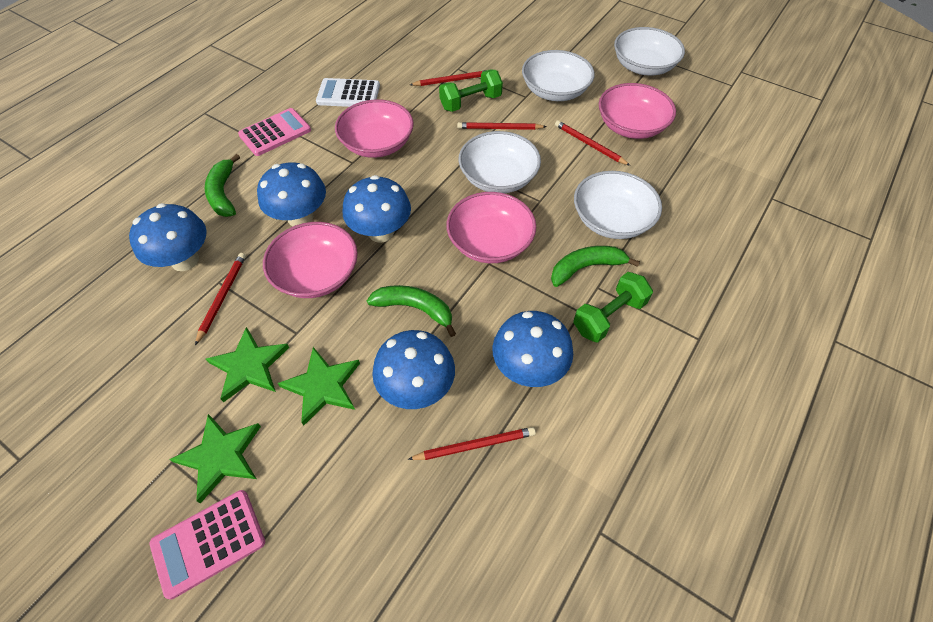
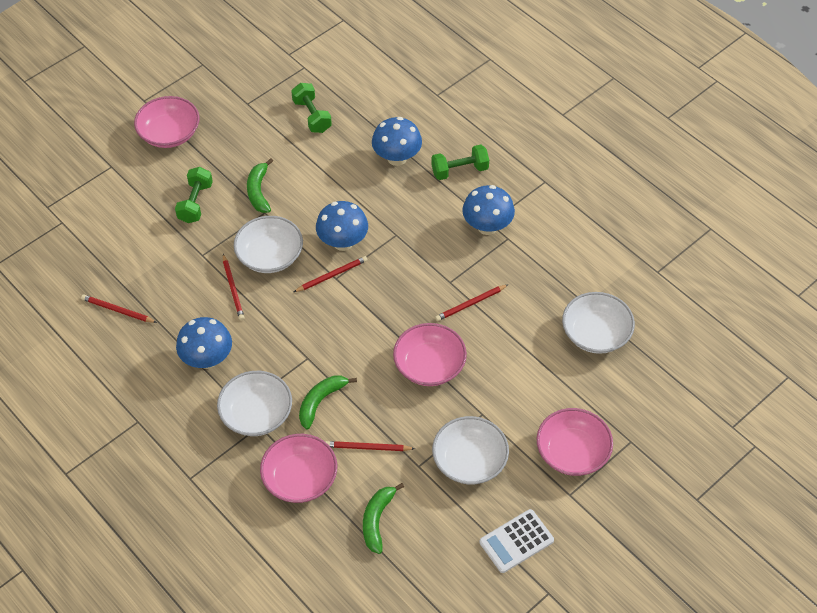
blue mushroom: [129,203,207,271] [257,162,326,226] [343,175,411,243] [372,330,455,409] [492,311,573,387] = 5 -> [176,317,232,369] [316,201,368,251] [372,117,422,166] [462,185,515,235] = 4
green dumbbell: [439,70,503,112] [573,272,653,342] = 2 -> [175,167,213,223] [291,83,332,133] [431,145,489,180] = 3
green star: [169,414,261,504] [206,327,289,402] [277,347,360,426] = 3 -> none = 0
pink calculator: [149,490,265,599] [238,108,311,156] = 2 -> none = 0

